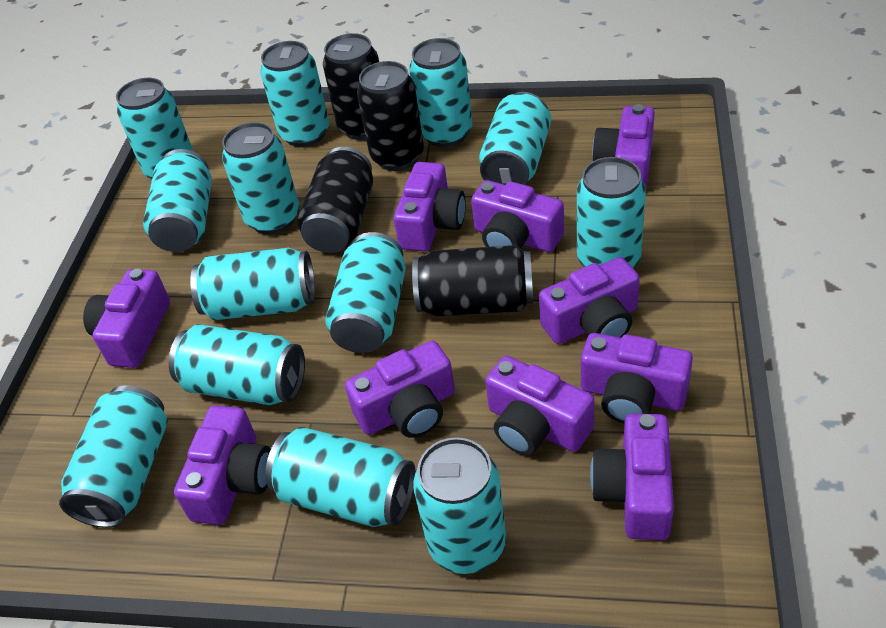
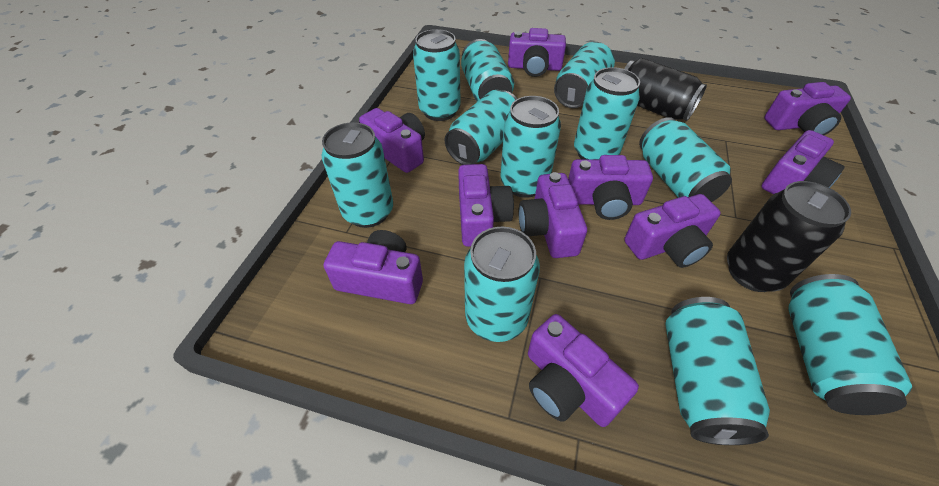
black can: [297,147,373,253] [323,33,379,140] [357,61,424,171] [412,245,533,316] = 4 -> [624,58,707,121] [727,181,851,292] = 2
turquoise can: [59,385,168,528] [116,78,194,179] [143,149,212,252] [169,324,305,405] [190,248,315,320] [222,122,300,235] [260,41,329,147] [265,427,416,527] [325,232,406,353] [409,38,472,147] [413,437,506,574] [479,92,551,185] [577,157,646,268] = 13 -> [322,122,393,228] [413,29,461,121] [445,90,517,165] [461,39,514,102] [464,227,540,342] [501,96,561,198] [554,42,615,108] [574,67,640,160] [639,117,732,202] [665,297,770,445] [788,274,912,415] = 11

